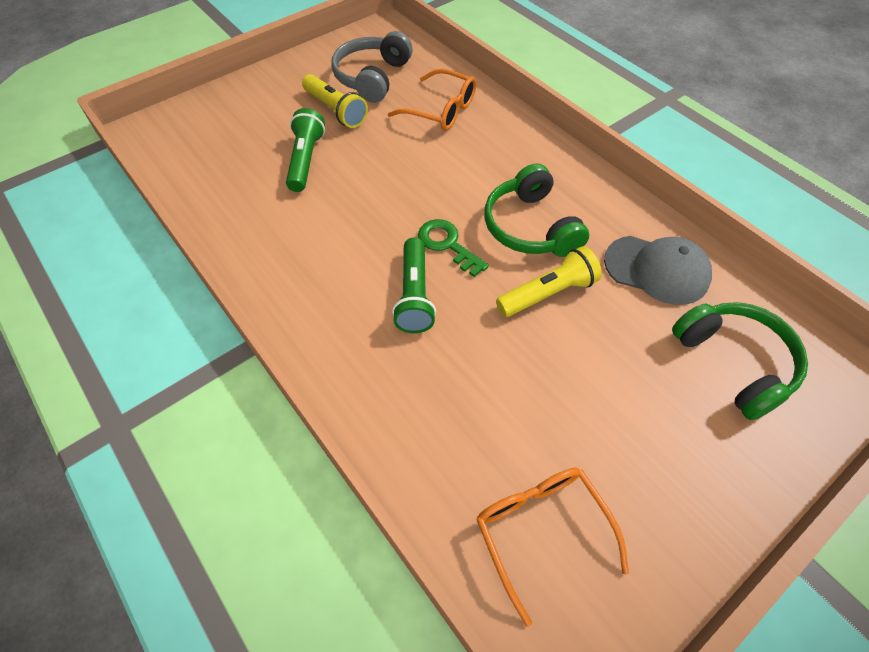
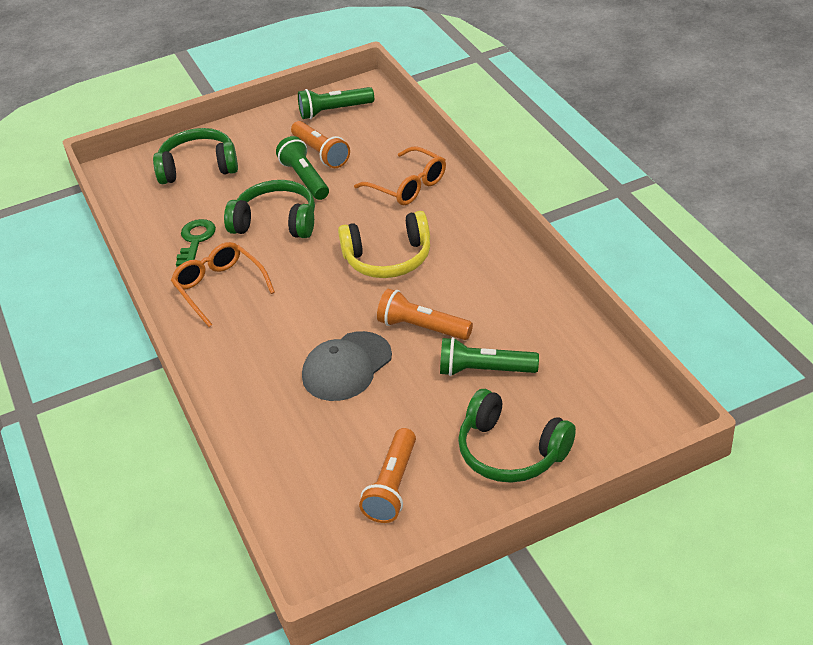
green flashlight: [286,108,325,192] [392,237,436,333] = 2 -> [276,136,329,200] [298,87,374,119] [440,337,539,376] = 3
green headphones: [484,163,589,257] [672,302,808,420] = 2 -> [153,128,238,184] [224,180,315,238] [458,389,576,483] = 3
grey headphones: [331,31,413,103] = 1 -> none = 0
orange flashlight: none = 0 -> [291,121,350,168] [359,428,416,523] [377,289,473,340] = 3
yellow flashlight: [302,74,368,128] [496,246,602,317] = 2 -> none = 0
yellow headphones: none = 0 -> [338,211,430,278] = 1

